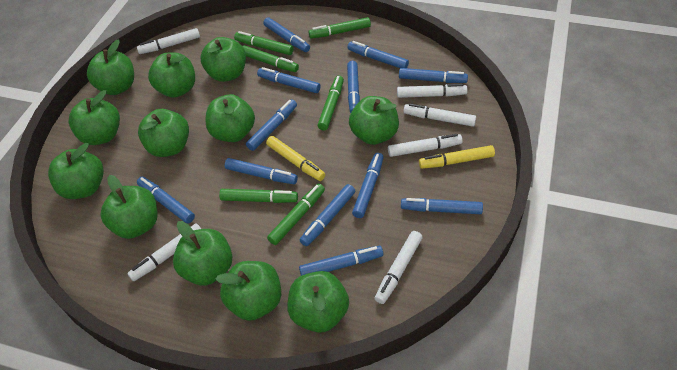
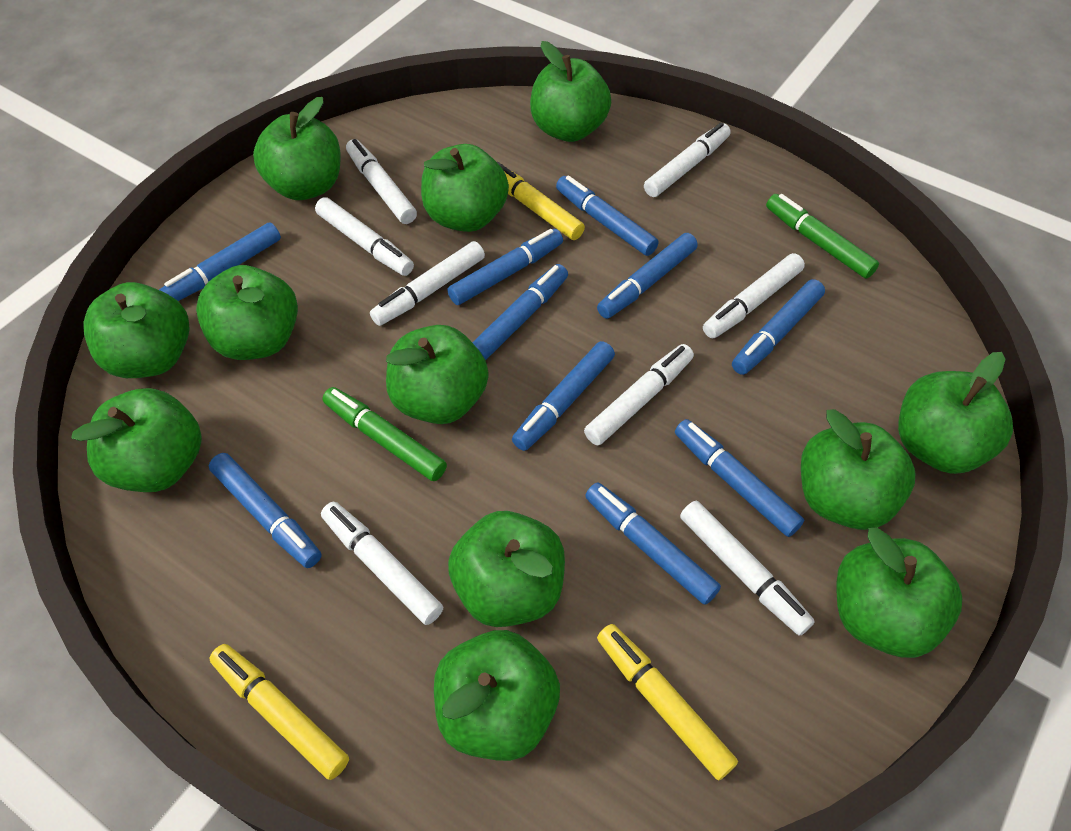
blue marker: [137,177,195,224] [225,158,298,184] [246,99,297,151] [257,67,320,93] [263,17,310,52] [299,246,383,276] [300,184,355,246] [347,41,409,68] [347,61,360,113] [352,153,384,218] [399,68,468,83] [401,198,483,214] = 12 -> [159,222,281,301] [209,453,321,568] [447,229,563,305] [472,264,568,360] [512,341,615,451] [556,176,659,256] [585,482,721,605] [597,233,698,319] [675,419,804,537] [732,279,825,375] = 10
green marker: [219,189,298,203] [234,31,294,55] [243,45,299,72] [267,184,325,245] [308,17,371,38] [317,76,344,130] = 6 -> [322,387,447,481] [766,194,879,279] = 2
white marker: [127,224,201,281] [137,28,200,54] [374,231,423,304] [388,134,463,157] [397,84,468,98] [404,104,476,127] = 6 -> [315,197,414,276] [321,502,443,625] [346,139,417,224] [370,241,485,326] [584,344,694,446] [644,122,731,197] [680,501,815,636] [703,253,805,338] = 8
yellow marker: [266,136,325,181] [419,145,495,169] = 2 -> [209,644,349,780] [497,162,585,240] [597,624,738,781] = 3

